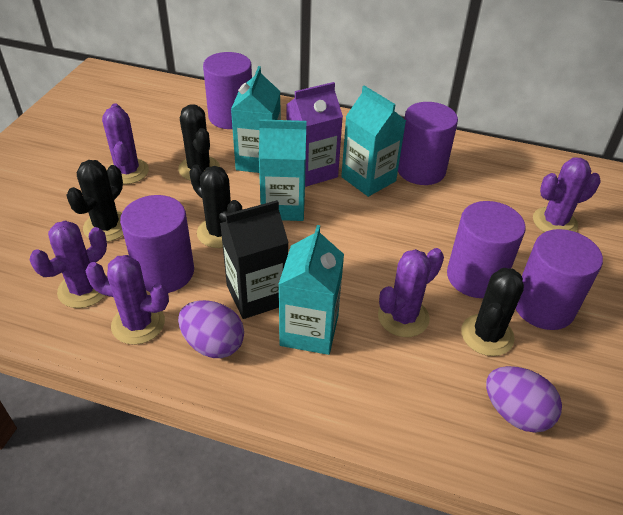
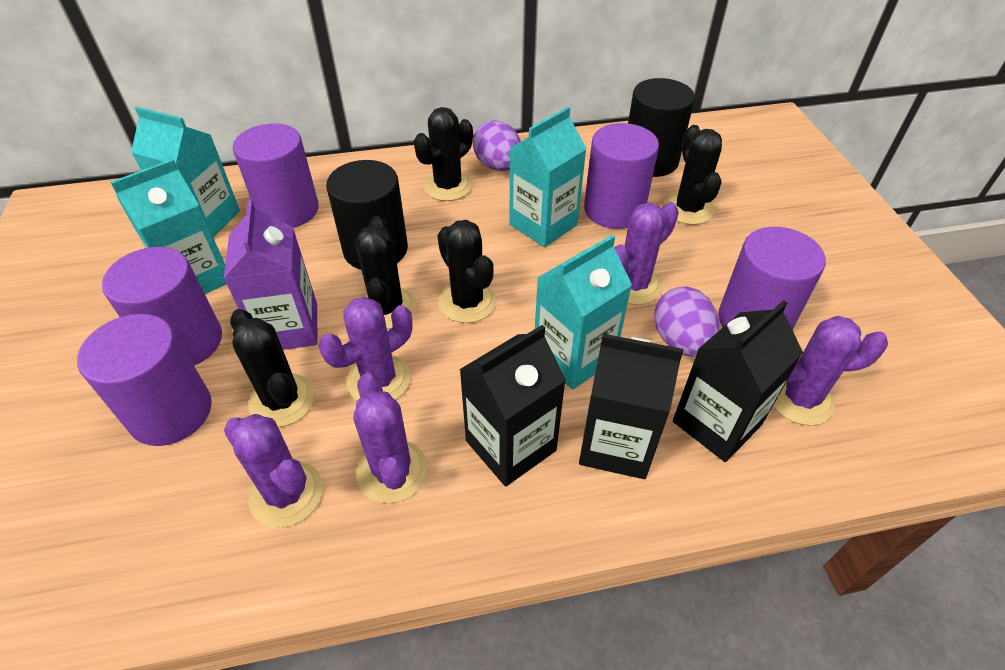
black cactus: [66,160,123,242] [178,104,220,181] [189,164,242,248] [461,268,524,356] = 4 -> [230,309,315,427] [355,216,416,329] [414,107,473,201] [437,220,496,323] [663,125,722,225] = 5
black carton: [220,200,289,319] = 1 -> [459,325,566,487] [579,334,683,479] [673,300,803,462] = 3
black cylinder: none = 0 -> [326,160,408,270] [628,78,695,177] = 2

